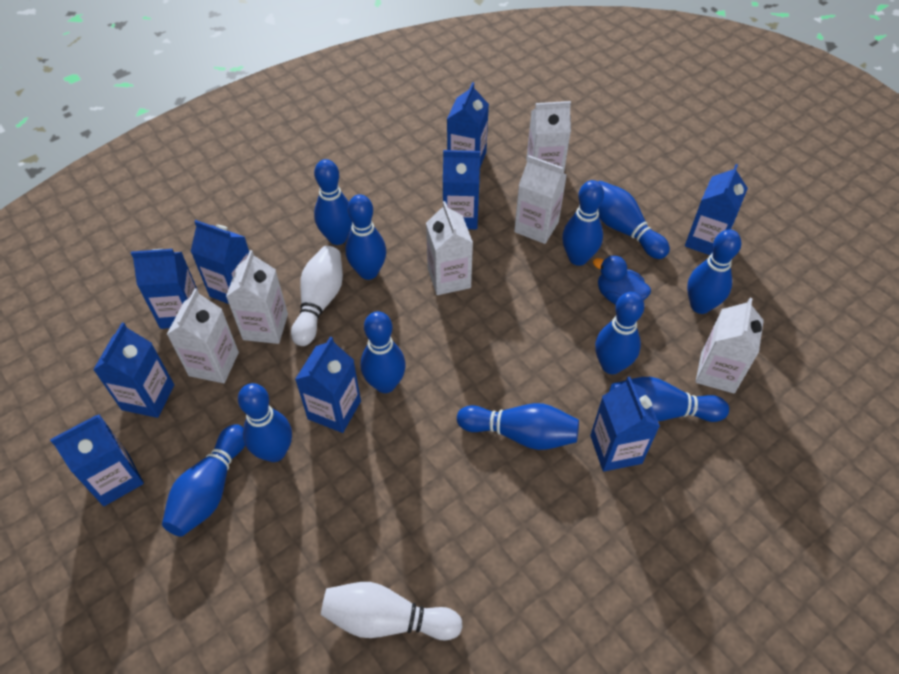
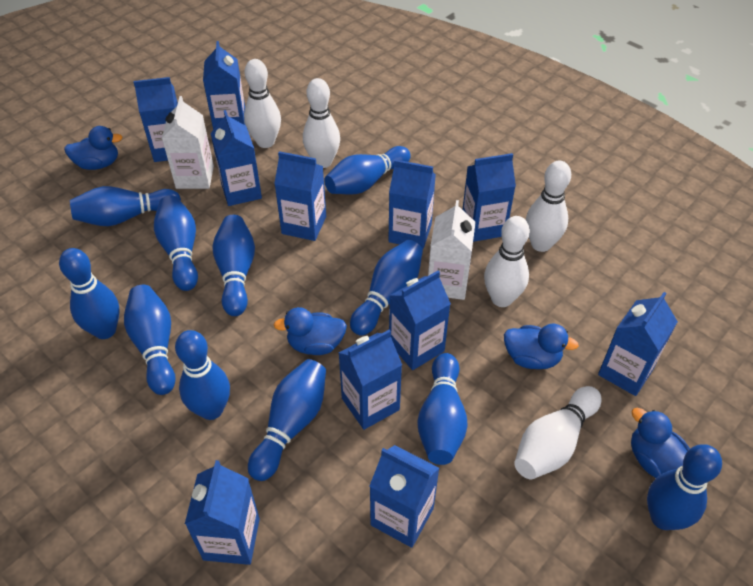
blue carton: [50,414,144,506] [93,323,174,418] [131,249,198,329] [191,220,249,304] [295,337,361,433] [443,150,480,229] [447,82,489,167] [590,377,660,472] [685,164,748,255] = 9 -> [133,77,178,162] [185,460,260,565] [203,41,245,130] [211,110,262,206] [274,151,326,241] [339,330,402,430] [370,445,440,548] [388,160,436,249] [389,271,451,370] [462,153,516,242] [598,292,678,396] = 11
blue duck: [593,255,651,305] = 1 -> [64,126,123,170] [274,307,347,355] [504,323,579,369] [631,408,690,478] = 4
white bowling pin: [291,246,343,346] [321,582,463,640] = 2 -> [244,59,281,148] [303,78,340,168] [484,216,530,307] [514,386,601,479] [526,161,571,252] = 5
white carton: [166,288,239,383] [226,250,288,344] [426,201,473,295] [514,155,567,244] [526,101,571,173] [696,298,764,393] = 6 -> [162,96,214,189] [428,200,476,300] = 2

